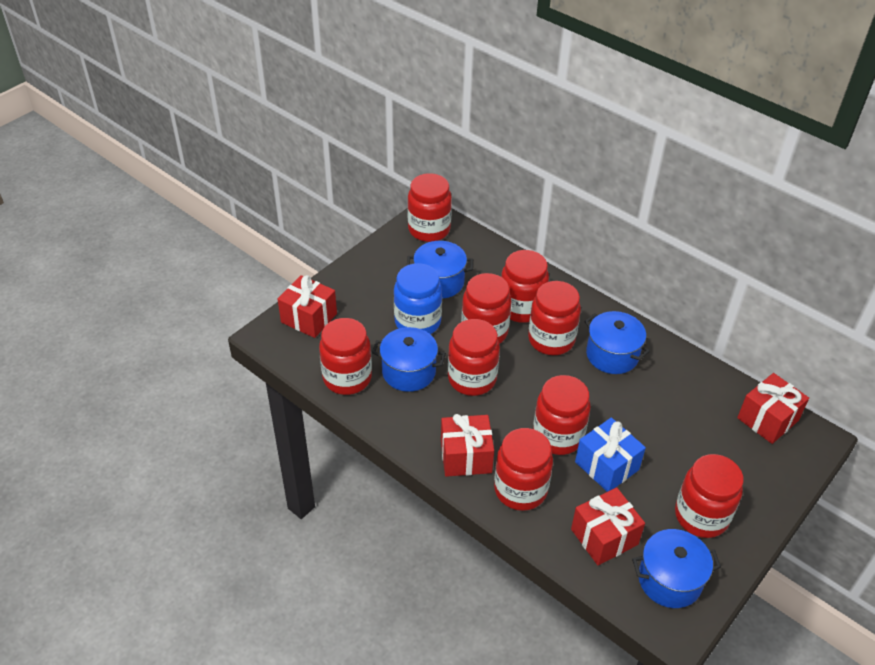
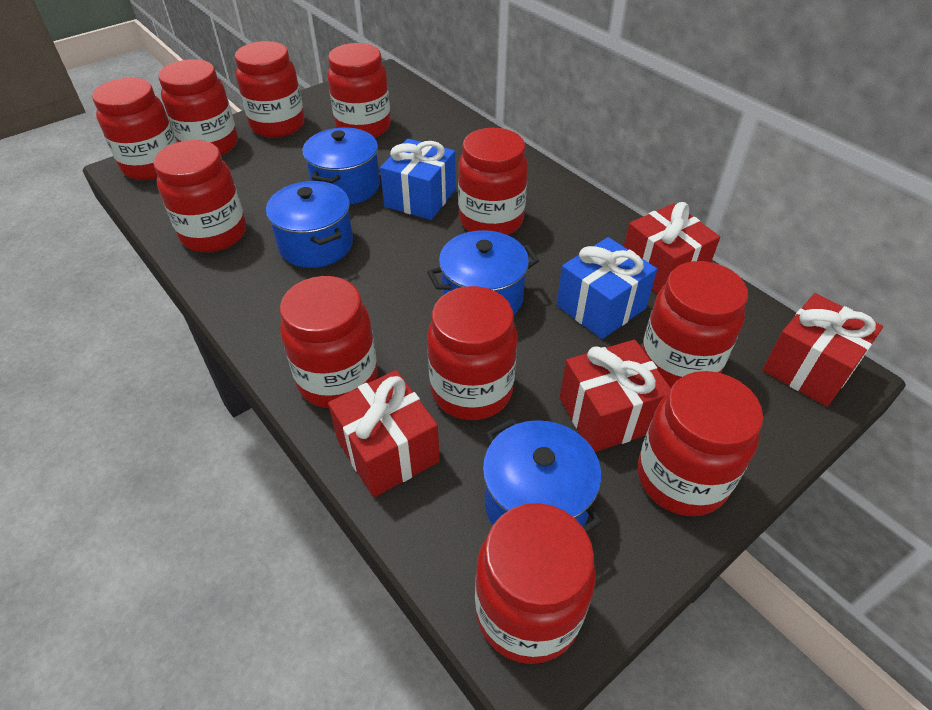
blue gift: [575,418,646,492] = 1 -> [380,139,456,220] [557,237,657,339] = 2
blue jar: [394,263,442,334] = 1 -> none = 0
red jar: [319,318,372,395] [407,173,452,242] [448,319,500,396] [461,273,511,344] [494,428,553,511] [501,250,549,323] [528,281,581,355] [533,375,591,455] [675,454,744,538] = 9 -> [92,78,177,180] [153,140,246,252] [158,59,238,155] [235,41,304,138] [280,276,378,408] [327,43,391,138] [427,286,518,420] [458,128,528,235] [475,503,596,664] [637,371,763,516] [641,261,748,388] = 11

